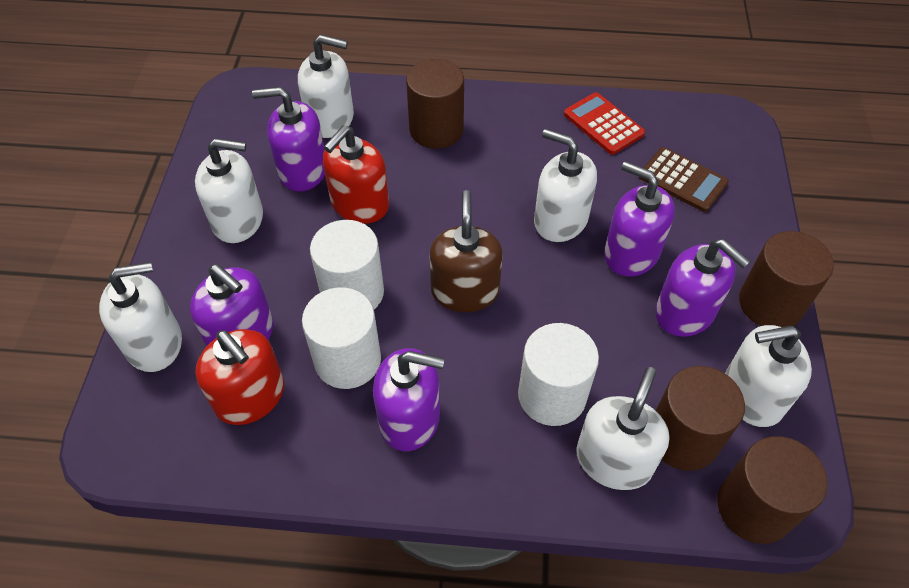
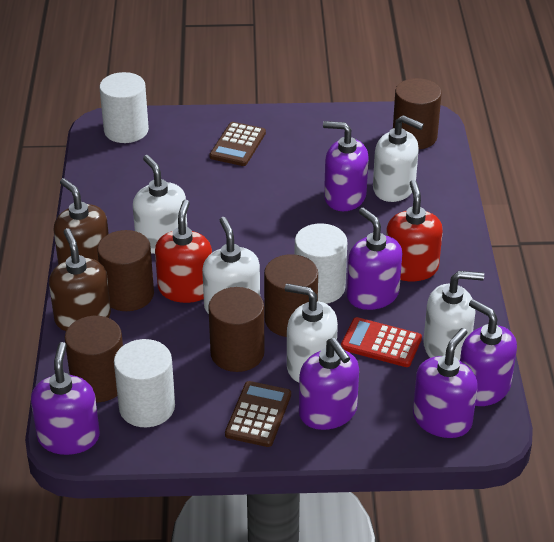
brown calculator: [639,147,729,212] = 1 -> [209,122,266,166] [225,381,291,447] = 2
brown cylinder: [406,59,464,149] [656,366,745,471] [717,436,828,544] [739,231,834,327] = 4 -> [65,316,123,402] [97,230,154,311] [208,287,265,372] [264,254,318,337] [393,78,442,149] = 5
brown soap dispenser: [429,190,503,312] = 1 -> [49,228,111,331] [54,178,109,265] = 2
purple soap dispenser: [190,264,274,347] [252,87,325,192] [373,348,445,451] [604,161,675,276] [655,239,750,337] = 5 -> [31,342,100,455] [299,338,359,430] [323,121,368,211] [347,208,402,310] [413,328,478,438] [460,299,517,406] = 6
white soap dispenser: [99,262,182,372] [195,138,263,243] [298,35,354,138] [534,129,597,242] [576,367,670,490] [725,325,812,427] = 6 -> [133,155,187,254] [202,217,260,314] [285,284,338,382] [373,115,424,202] [423,271,484,361] = 5

